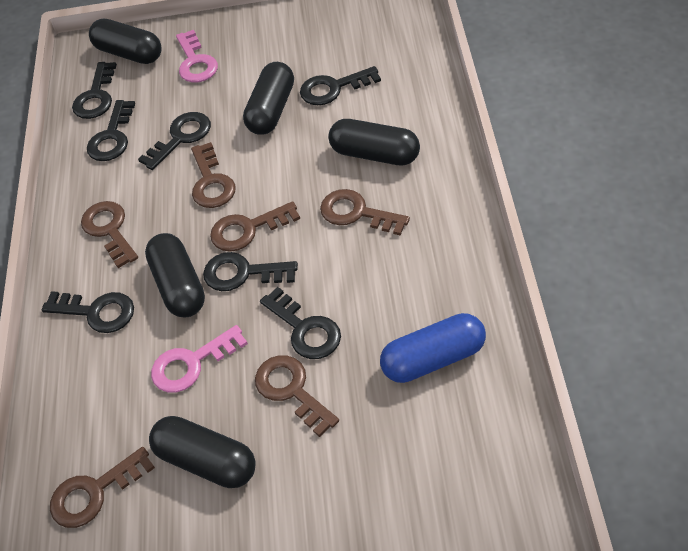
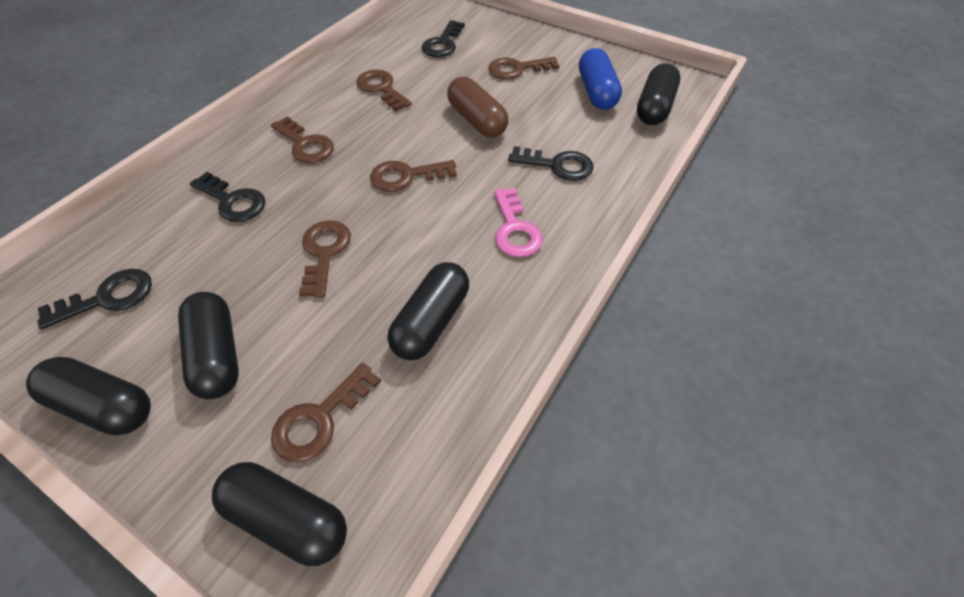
black key: [42,291,134,333] [72,62,117,119] [87,100,135,161] [138,112,211,170] [203,252,298,291] [260,287,341,359] [300,66,381,105] = 7 -> [37,269,152,329] [190,172,265,222] [422,20,465,57] [508,146,594,181] = 4
brown capsule: none = 0 -> [447,76,509,138] = 1
pink key: [151,325,248,393] [176,30,218,82] = 2 -> [494,188,543,257] = 1

